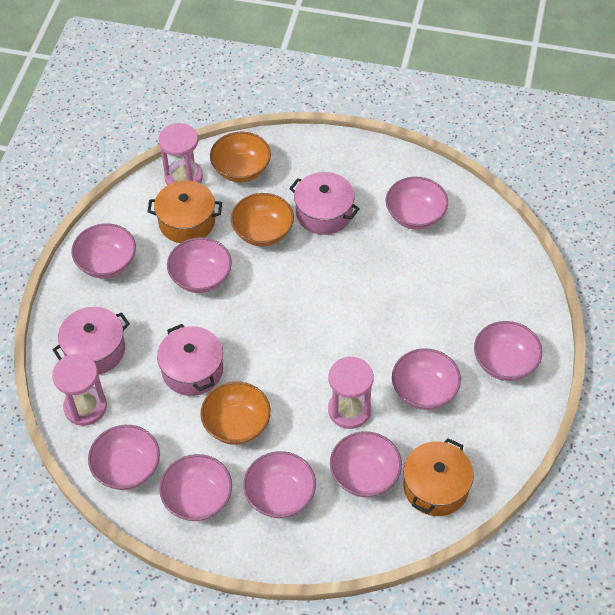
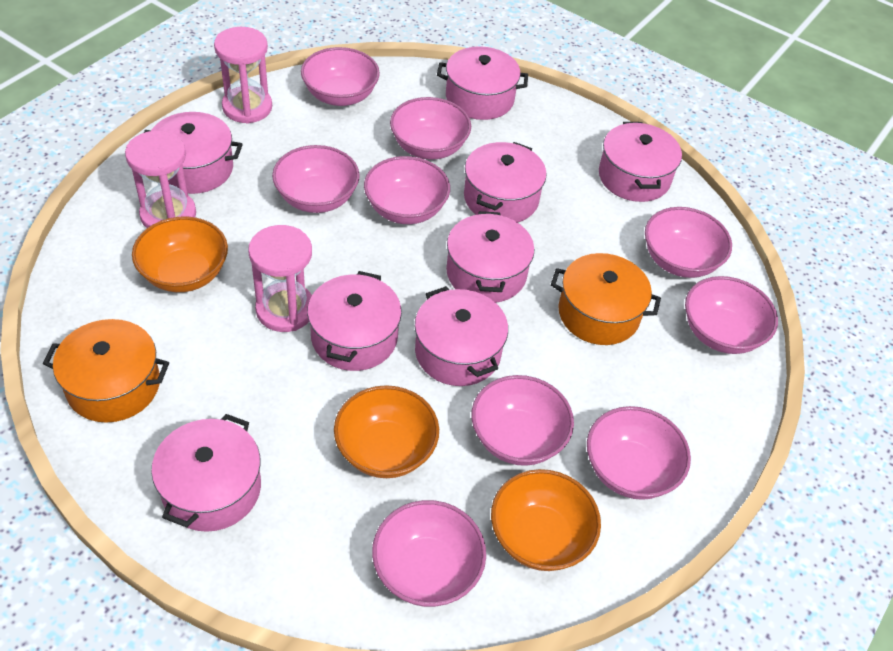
pink pot: [52,307,130,375] [157,324,223,396] [289,172,360,235] = 3 -> [144,112,243,194] [151,414,261,532] [307,271,402,371] [415,286,508,386] [437,46,528,120] [446,211,534,303] [464,142,546,223] [599,122,682,202] = 8

